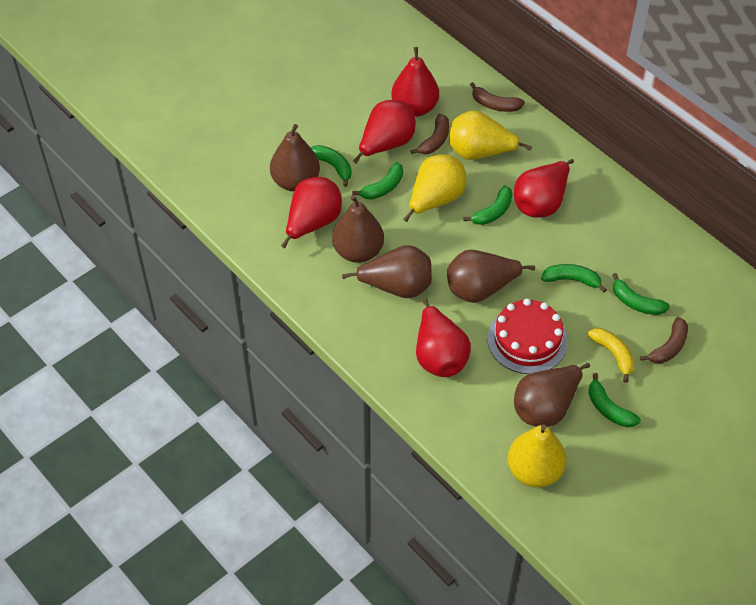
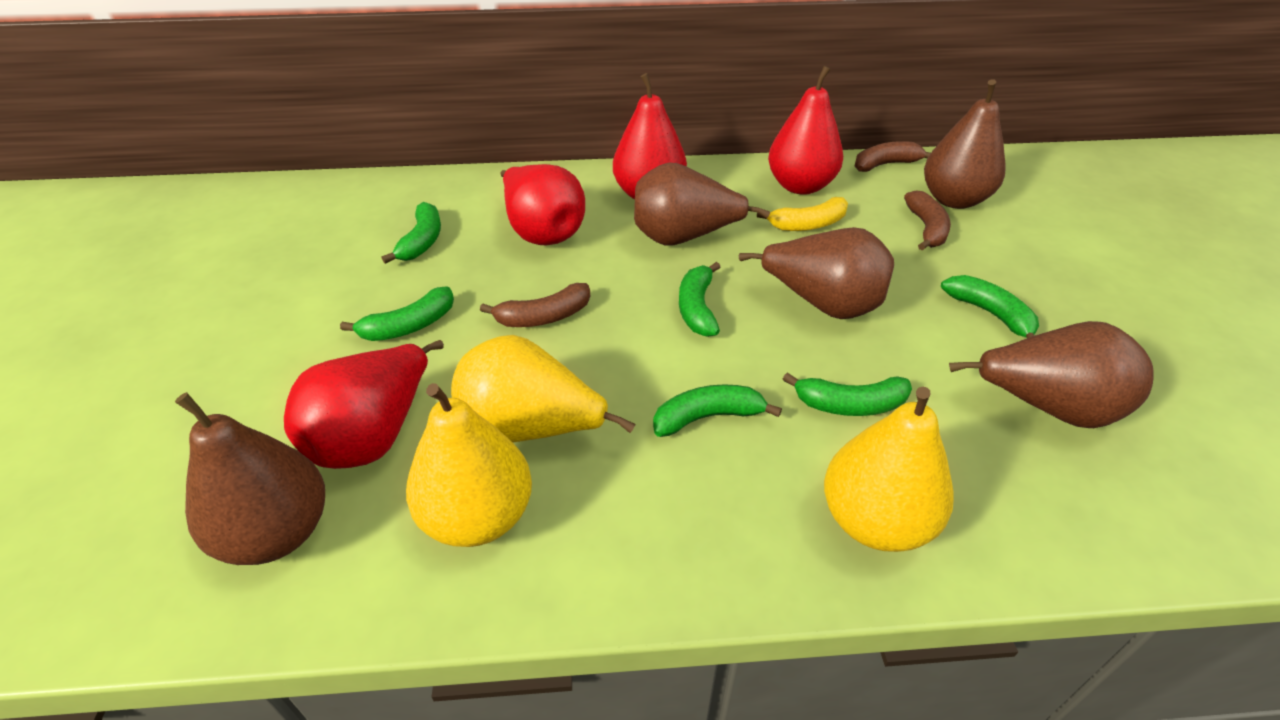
red cake: [487,299,568,374] = 1 -> none = 0
red pear: [281,177,342,248] [353,100,416,164] [391,47,439,117] [416,299,471,377] [514,159,574,218] = 5 -> [284,340,444,469] [500,164,585,245] [613,73,687,199] [768,66,843,195] = 4

